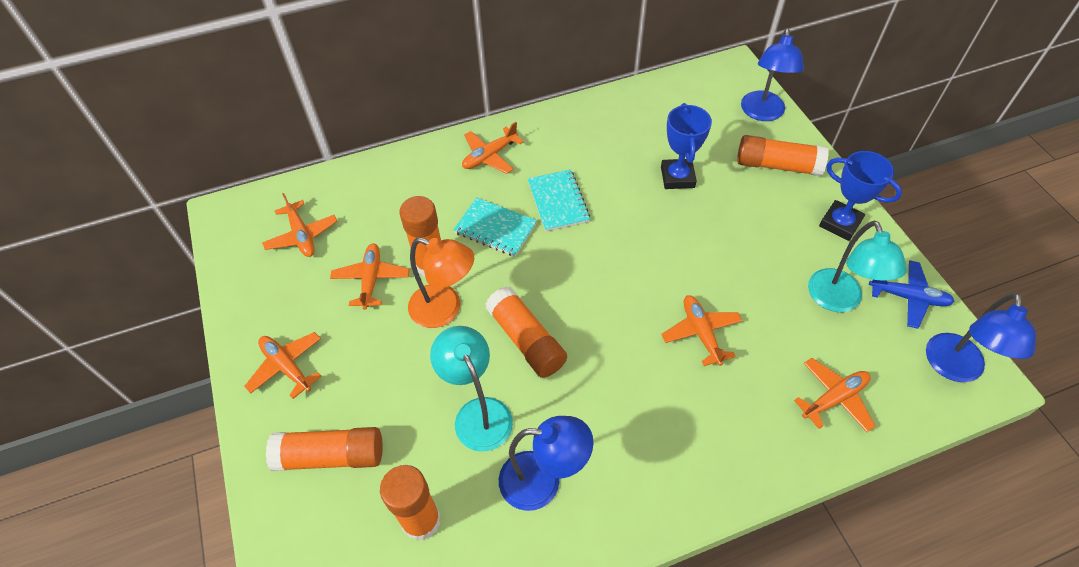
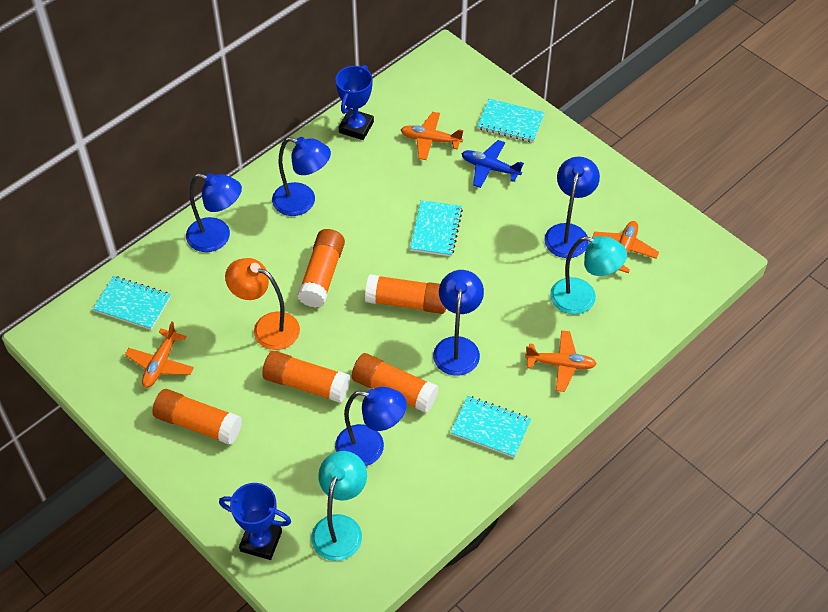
blue lamp: [499,416,593,511] [741,28,804,121] [926,293,1036,382] = 3 -> [186,173,242,252] [272,137,331,216] [335,387,407,466] [433,270,484,376] [544,157,600,258] = 5
orange plane: [244,332,321,399] [262,193,337,257] [330,243,410,310] [462,122,524,174] [661,295,742,366] [794,358,876,432] = 6 -> [125,321,194,388] [401,112,463,160] [525,330,597,392] [592,221,659,273] = 4
turquoise notebook: [453,197,537,257] [528,169,590,232] = 2 -> [93,276,171,330] [410,200,463,256] [450,396,531,458] [477,99,545,143] = 4

